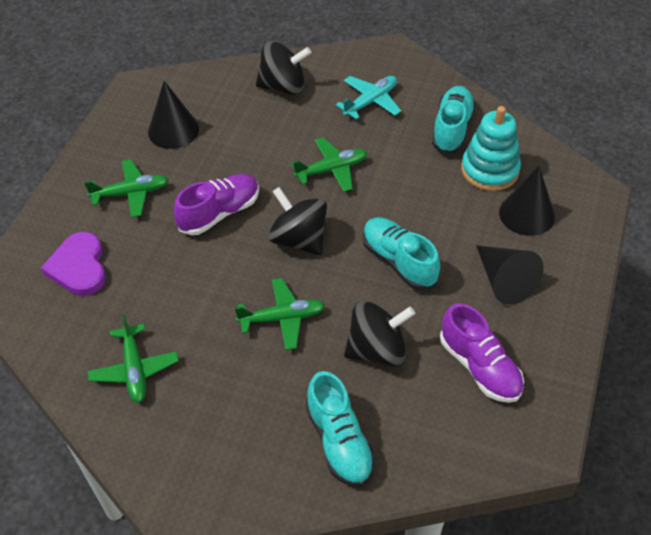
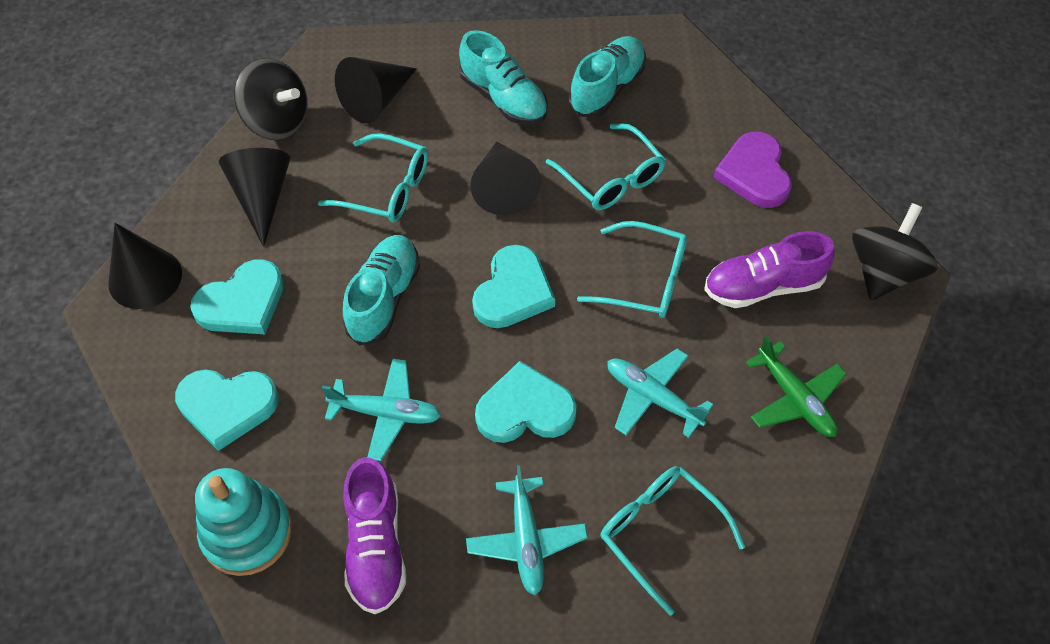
black cone: [148,81,199,149] [476,245,544,305] [499,166,555,236] = 3 -> [108,223,182,309] [219,148,291,247] [335,57,417,123] [470,141,541,215] = 4
black spinning top: [256,41,311,95] [269,187,327,255] [344,301,415,366] = 3 -> [234,58,308,140] [852,203,938,300] = 2
green plane: [84,159,169,218] [88,314,179,403] [235,278,325,350] [291,137,367,192] = 4 -> [746,336,847,437] = 1
turquoise glasses: none = 0 -> [318,133,428,223] [546,123,666,210] [577,221,687,318] [600,466,745,615] = 4
turquoise heart: none = 0 -> [175,370,279,451] [190,259,284,334] [472,245,555,328] [475,361,577,443] = 4
turquoise plane: [336,76,401,120] = 1 -> [322,358,441,461] [466,465,588,595] [607,349,713,438] = 3

